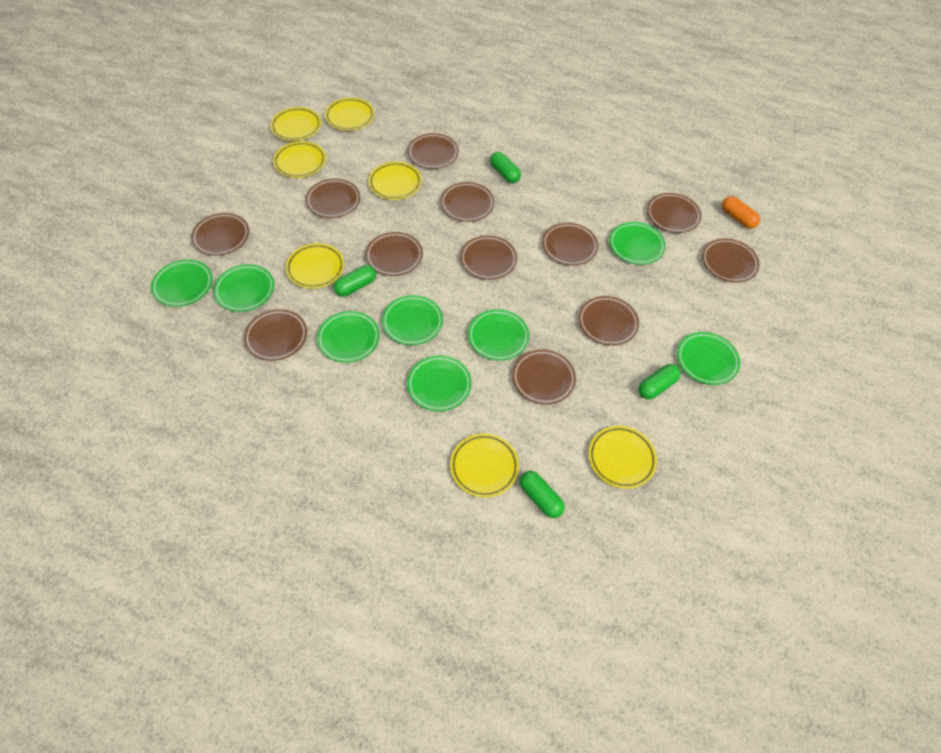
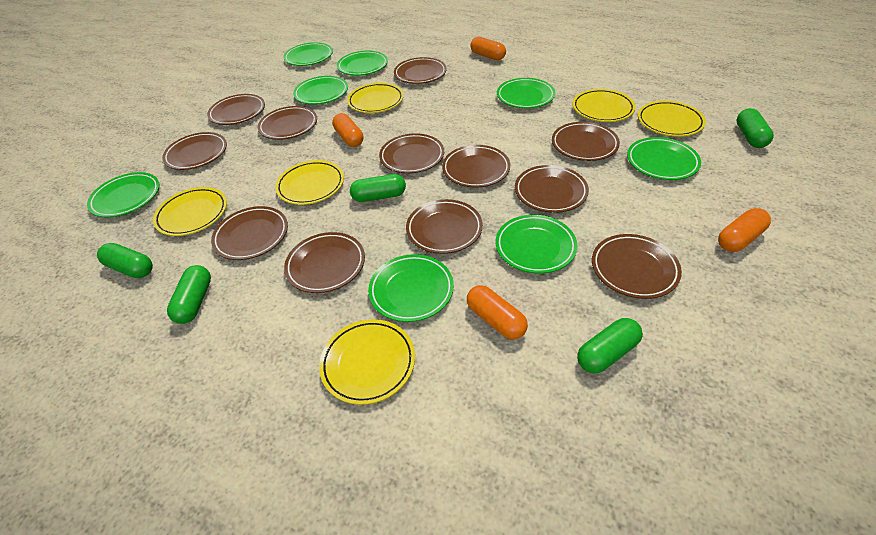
green capsule: [334,265,376,297] [490,152,521,183] [520,471,565,518] [638,364,681,400] = 4 -> [97,243,153,278] [167,265,211,324] [350,174,406,202] [577,318,643,373] [736,108,774,148] = 5
orange capsule: [722,196,760,229] = 1 -> [332,113,363,147] [467,285,528,340] [470,37,506,60] [718,208,771,252] = 4
yellow plate: [271,107,321,141] [273,141,326,178] [286,243,344,289] [325,98,374,131] [369,162,422,200] [450,433,519,498] [589,426,657,489] = 7 -> [153,187,227,236] [275,160,344,205] [319,319,415,405] [347,83,404,113] [572,89,636,122] [638,101,706,137] = 6

